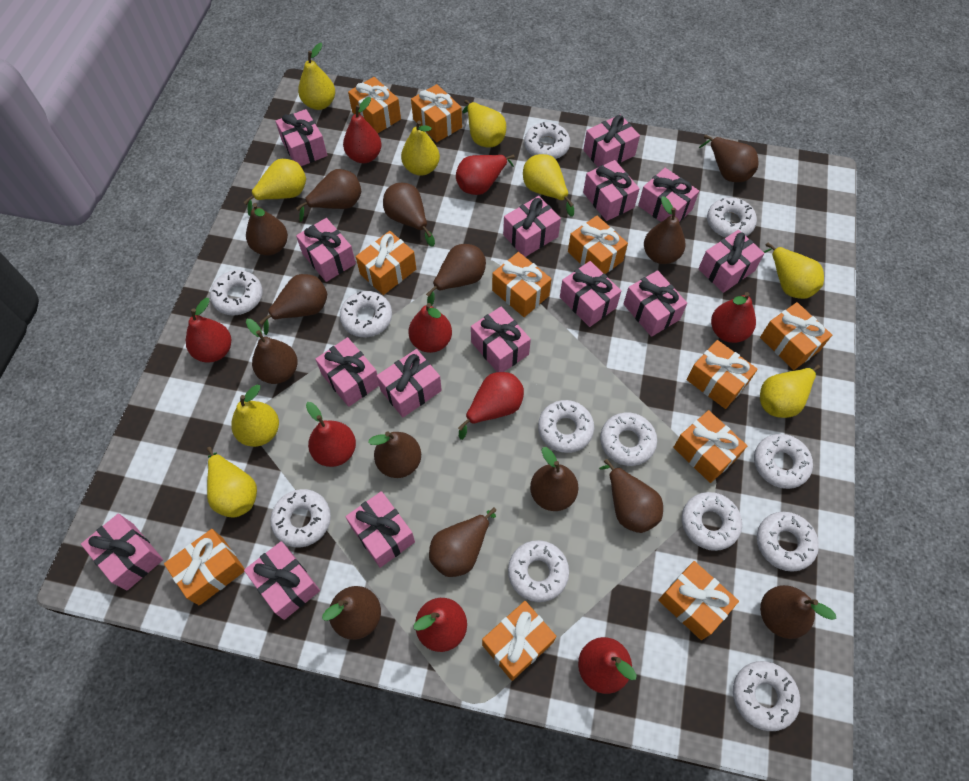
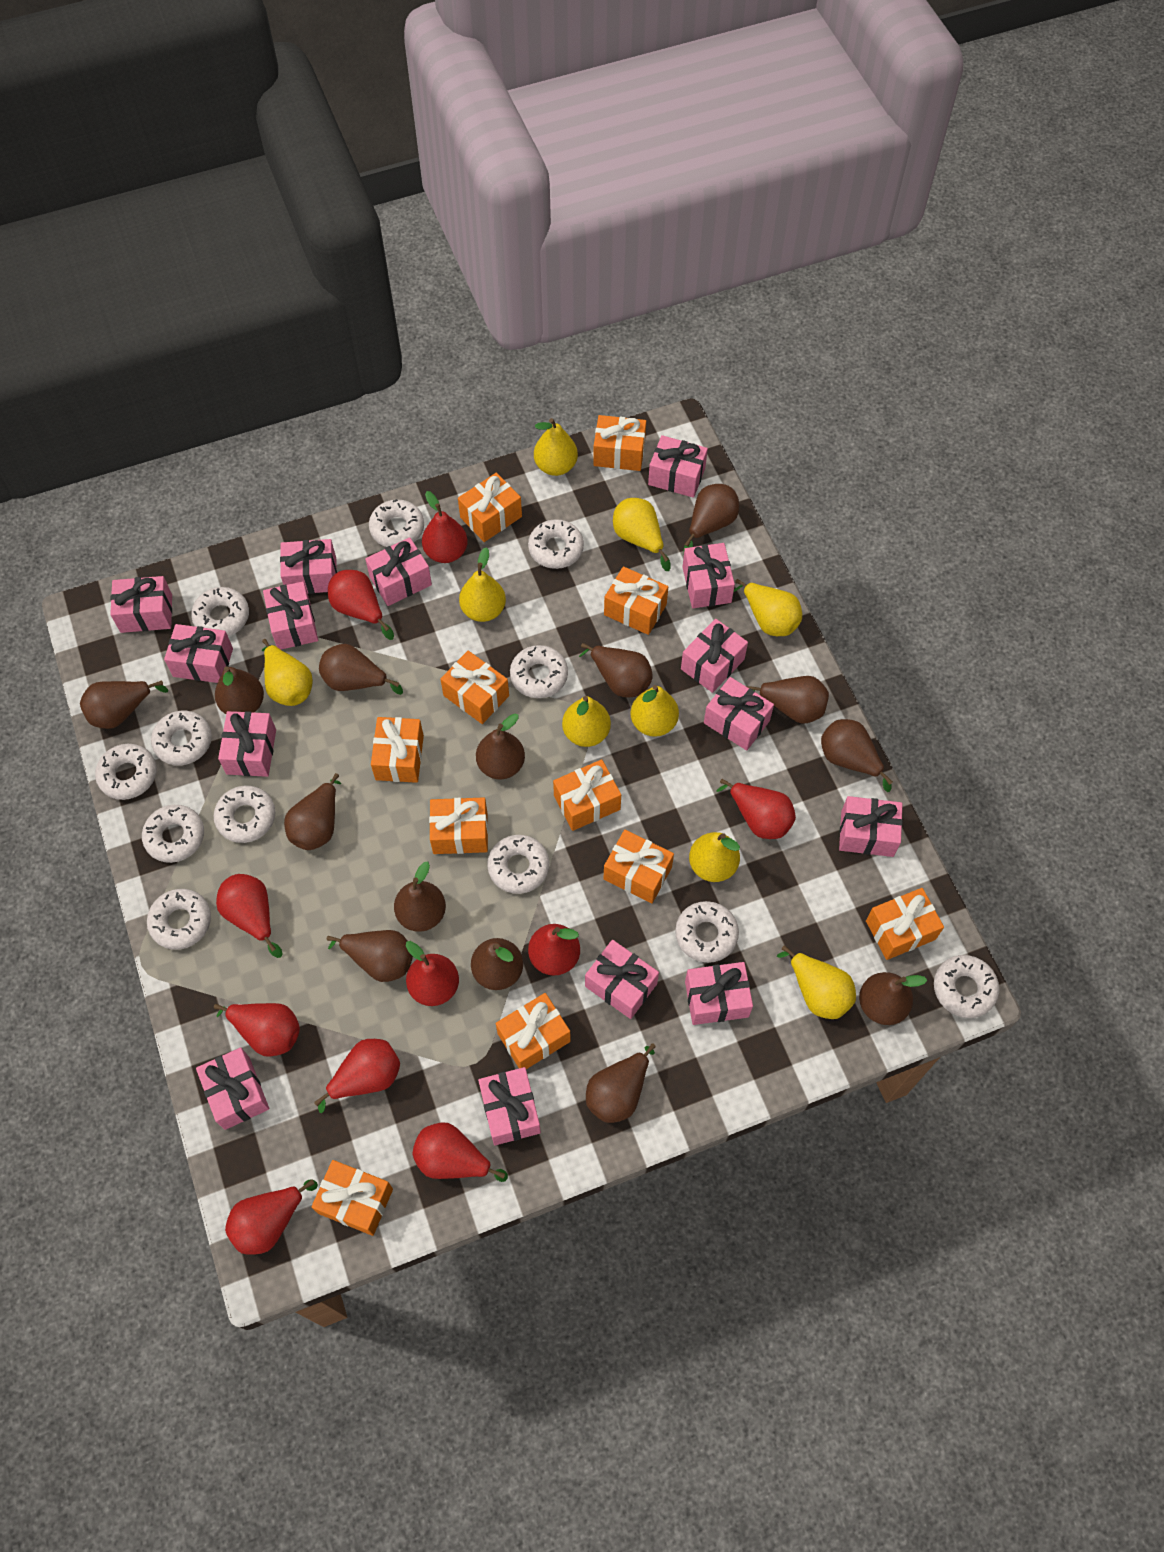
red pear: [186,298,231,363] [306,402,356,467] [343,97,382,163] [408,303,452,353] [414,598,467,652] [456,155,515,195] [458,372,524,440] [578,637,637,694] [711,292,756,343] = 9 -> [214,1003,300,1057] [216,874,283,958] [225,1179,318,1255] [314,1039,400,1113] [328,570,394,640] [406,941,459,1006] [413,1123,508,1182] [422,491,468,563] [528,924,580,976] [716,779,796,839] = 10

